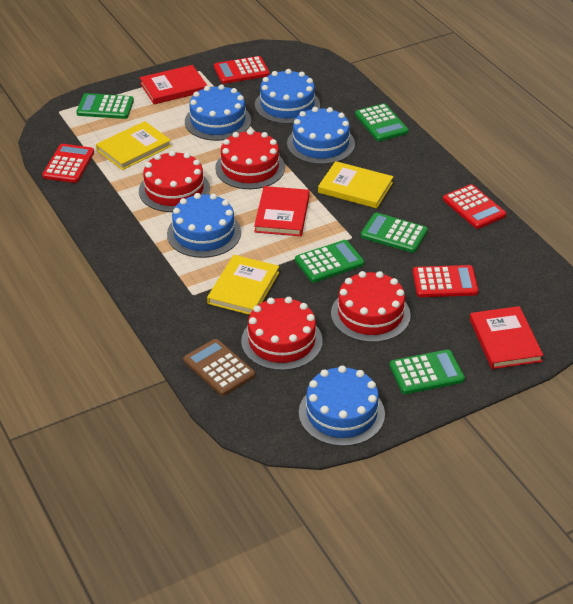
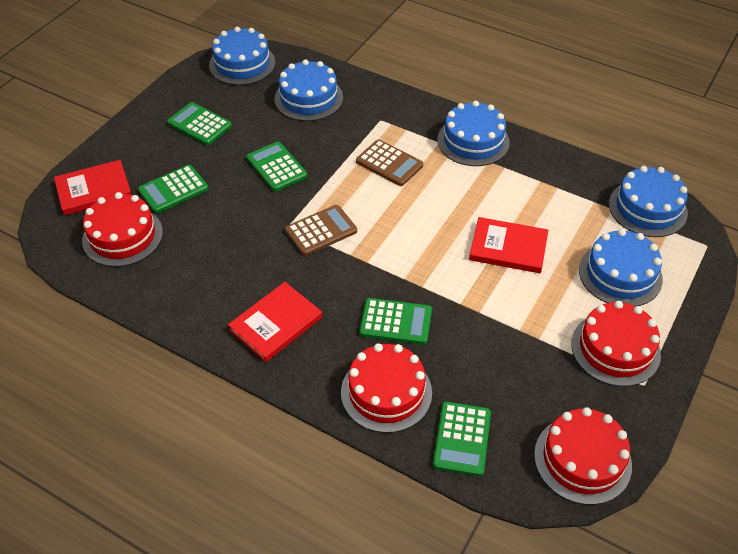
brown calculator: [183,339,255,396] = 1 -> [285,205,357,256] [356,139,423,186] = 2
red calculator: [42,144,94,183] [214,56,270,84] [413,265,479,297] [443,184,506,229] = 4 -> none = 0
yellow book: [96,121,171,170] [207,255,279,315] [318,161,393,208] = 3 -> none = 0

